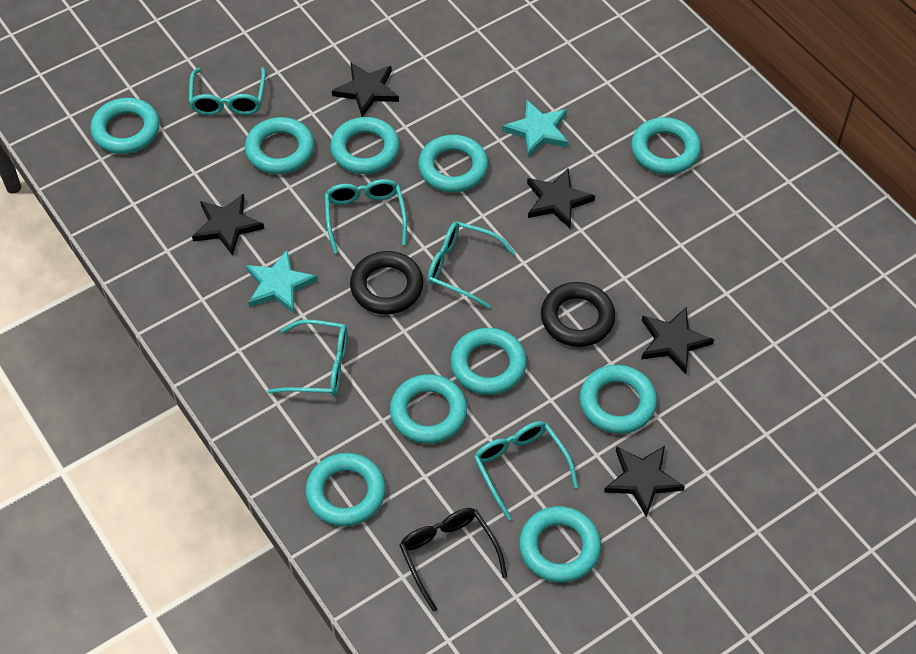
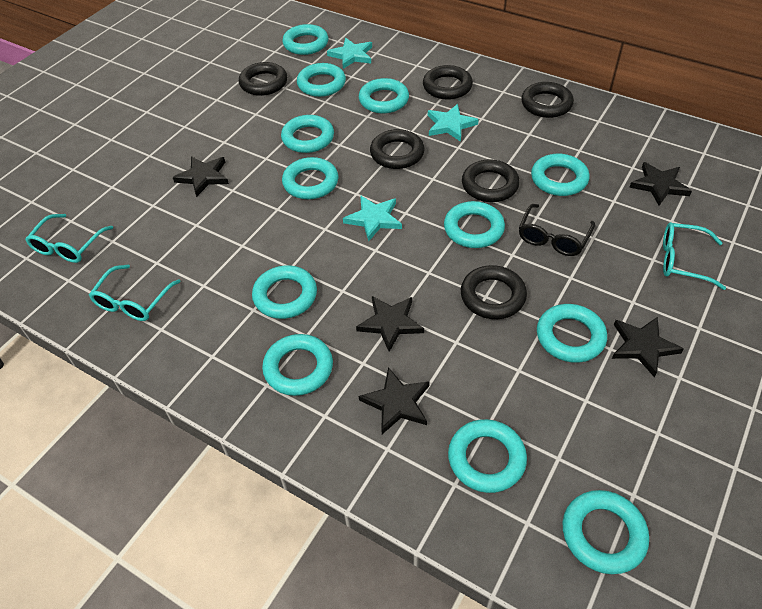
black ring: [350,251,424,314] [541,282,615,347] = 2 -> [239,62,287,96] [370,129,425,169] [423,65,473,100] [461,265,527,319] [462,159,520,202] [521,82,574,118] = 6
turquoise glasses: [189,67,266,115] [267,320,348,396] [325,179,407,254] [427,222,516,309] [474,421,578,520] = 5 -> [25,214,113,263] [89,265,181,321] [663,222,726,290] = 3
turquoise ring: [91,98,160,154] [245,117,314,174] [306,453,386,527] [330,117,400,174] [390,374,467,444] [418,135,488,193] [451,328,527,395] [519,506,601,583] [580,365,657,434] [631,117,701,174] = 10 -> [252,265,317,319] [262,334,333,396] [281,115,334,153] [282,24,328,55] [282,157,338,199] [297,63,346,97] [359,78,409,113] [444,201,505,248] [448,419,527,493] [531,154,590,196] [537,304,607,363] [563,490,649,574] = 12
turquoise star: [246,249,318,314] [502,100,569,157] = 2 -> [327,38,372,69] [343,195,402,241] [428,104,479,142] = 3

